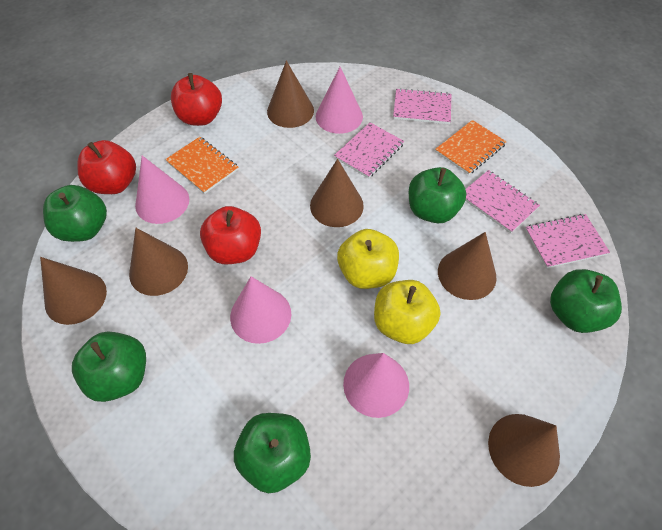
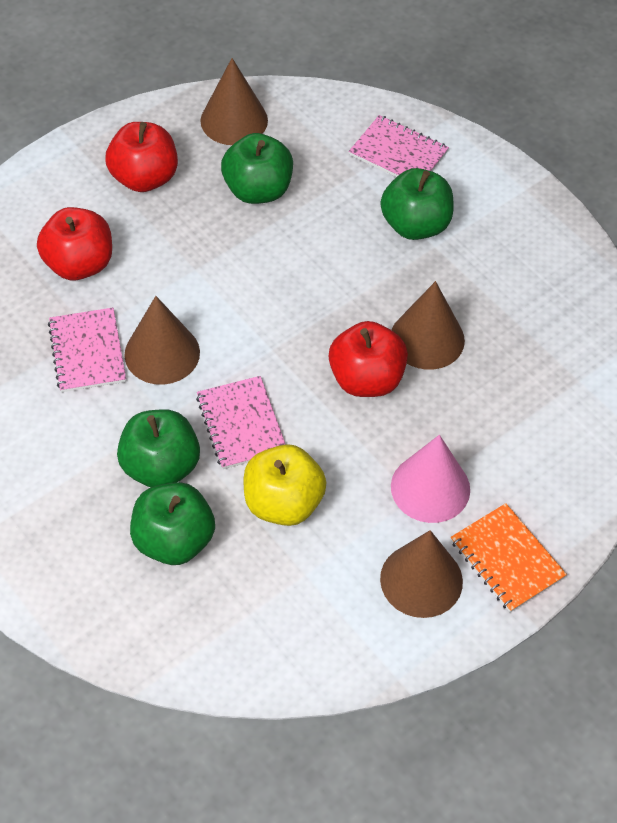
brown cone: [40,257,107,325] [129,228,188,296] [267,61,314,128] [310,159,364,227] [438,232,497,300] [488,414,560,487] = 6 -> [125,296,200,385] [201,58,268,145] [380,530,463,618] [392,281,465,370] = 4
green apple: [43,185,107,242] [72,331,146,402] [234,413,311,494] [409,167,466,223] [550,269,622,333] = 5 -> [117,409,200,487] [130,482,215,565] [221,133,293,204] [381,168,454,240] = 4
orange notebook: [165,137,239,194] [435,120,507,175] = 2 -> [450,503,567,612] = 1
pink cone: [135,155,189,224] [230,276,291,344] [316,67,363,134] [343,353,409,418] = 4 -> [391,435,470,523] = 1
pink notebook: [334,122,404,178] [393,88,451,124] [465,170,540,233] [525,214,610,268] = 4 -> [48,308,126,393] [196,376,285,469] [349,115,449,177] = 3
yellow apple: [337,229,399,289] [374,280,441,344] = 2 -> [244,444,327,526] = 1

